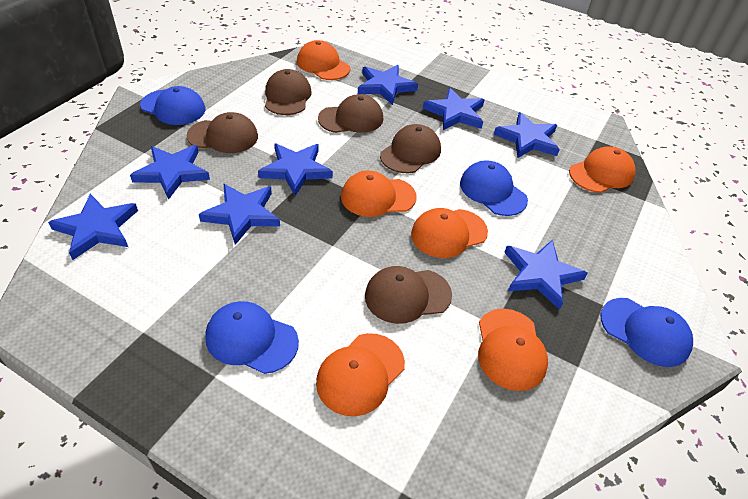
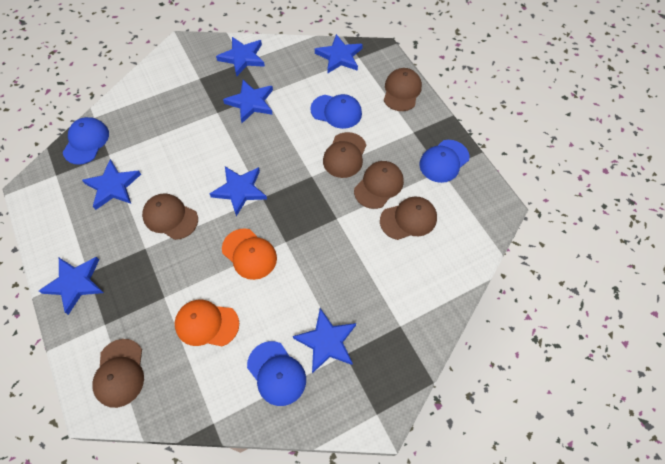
blue star: [48,194,138,260] [130,145,210,200] [199,184,280,245] [258,144,333,196] [358,65,418,105] [423,88,485,130] [494,112,560,158] [504,239,588,310] = 8 -> [39,257,104,315] [82,159,141,210] [210,167,267,216] [216,37,265,76] [223,80,273,123] [293,308,356,373] [315,34,363,74] = 7
brown cap: [187,112,258,153] [265,69,312,115] [318,94,383,133] [365,266,452,324] [380,124,441,173] = 5 -> [92,339,144,408] [142,193,198,240] [323,132,366,178] [354,161,404,209] [380,196,437,240] [384,68,422,111] = 6
orange cap: [297,40,350,80] [316,333,405,416] [341,171,417,217] [411,208,488,258] [478,309,548,391] [569,147,636,193] = 6 -> [175,300,239,346] [222,228,277,280] = 2

